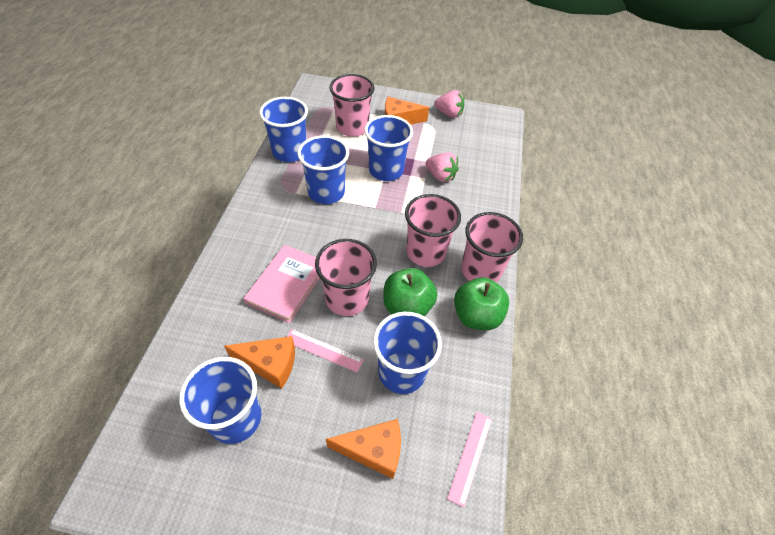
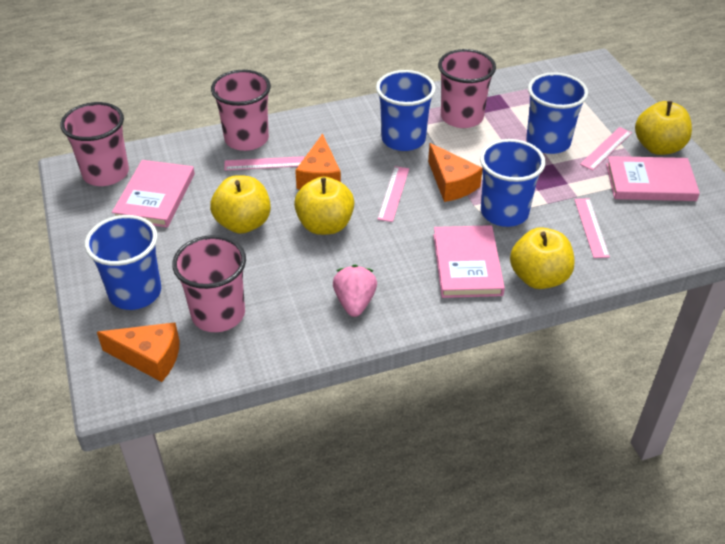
blue cup: [179,357,261,444] [259,97,308,162] [298,135,349,204] [364,115,413,181] [373,312,442,394] = 5 -> [85,215,161,310] [376,70,436,151] [480,139,546,227] [526,72,588,154] = 4
green apple: [383,268,437,316] [454,277,509,330] = 2 -> none = 0
pink book: [244,245,320,323] = 1 -> [112,160,195,228] [433,225,505,298] [606,156,700,201] = 3
pink ruler: [287,329,364,373] [447,412,492,507] = 2 -> [224,156,304,170] [377,166,409,222] [574,198,610,258] [580,127,632,171] = 4
pink strawberry: [426,152,459,182] [434,90,465,118] = 2 -> [333,265,377,317] = 1
yellow apple: none = 0 -> [210,175,271,234] [294,177,354,235] [510,227,574,289] [635,101,692,155] = 4

